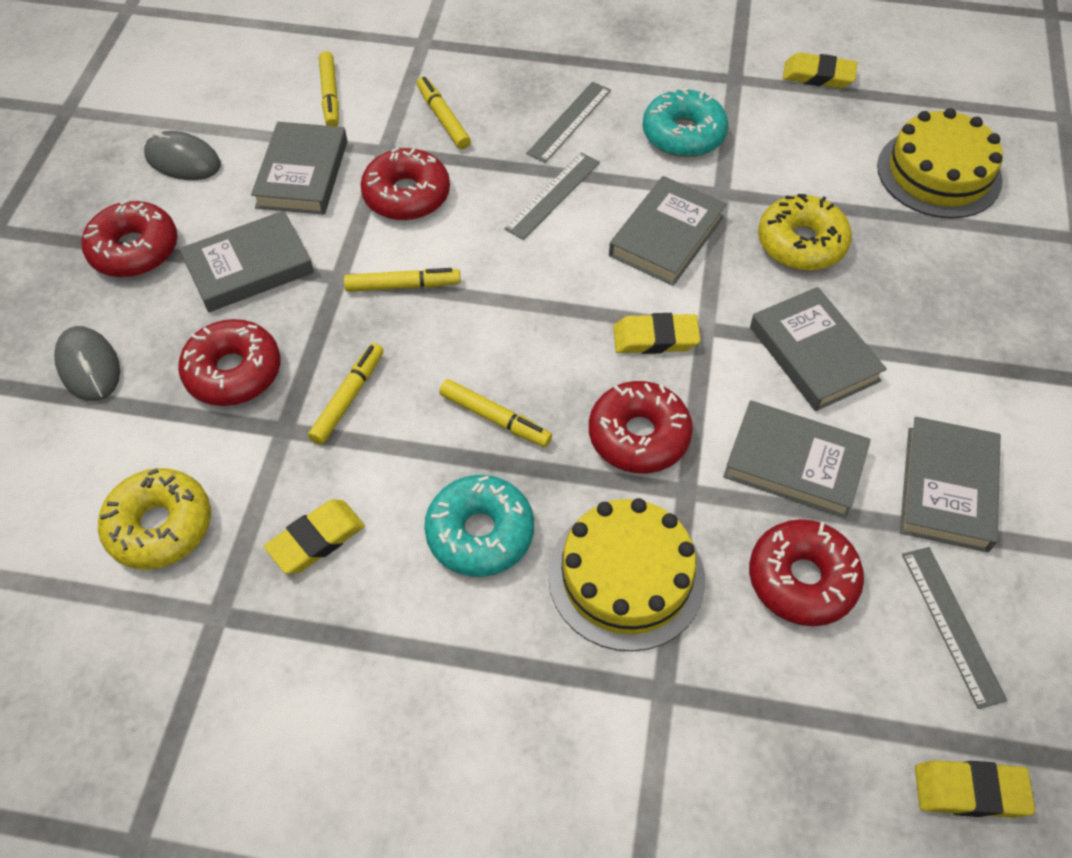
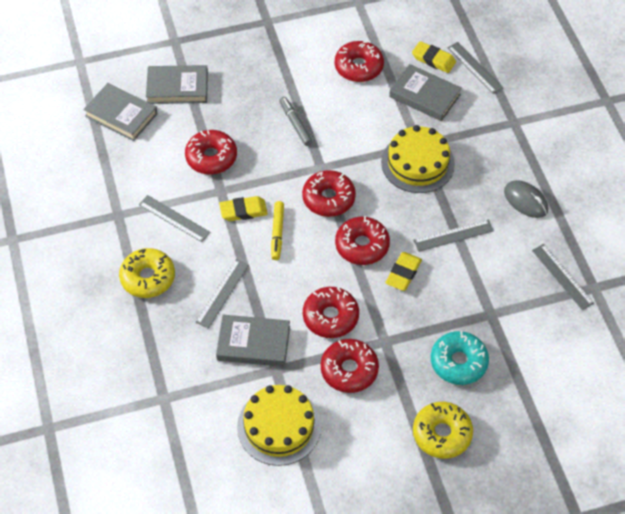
grey book: [180,211,314,312] [251,122,347,215] [609,176,727,286] [723,401,871,519] [750,287,887,411] [900,417,1001,552] = 6 -> [83,83,158,141] [146,65,208,104] [216,315,290,367] [389,64,462,121] = 4
grey marker: none = 0 -> [279,97,313,146] = 1
grey mouse: [54,326,120,401] [144,131,221,180] = 2 -> [504,180,548,218] = 1
grey ruler: [504,152,600,240] [526,82,611,163] [902,547,1008,709] = 3 -> [139,195,211,242] [195,259,249,329] [413,220,494,252] [447,42,503,94] [532,244,594,310] = 5
red donut: [82,199,178,277] [178,319,280,406] [360,147,450,220] [589,381,693,473] [749,519,864,626] = 5 -> [185,130,237,174] [302,170,356,217] [303,287,359,338] [321,339,379,393] [335,41,384,82] [335,216,390,265] = 6
turquoise donut: [424,475,534,577] [643,88,728,157] = 2 -> [431,331,489,385] = 1
yellow eraser: [264,500,365,574] [613,313,701,354] [783,52,857,88] [915,760,1035,818] = 4 -> [219,196,268,221] [385,252,422,291] [412,41,456,73] = 3
yellow marker: [308,343,383,445] [319,51,339,126] [344,268,461,292] [417,77,471,149] [439,379,552,447] = 5 -> [271,201,284,260] = 1

